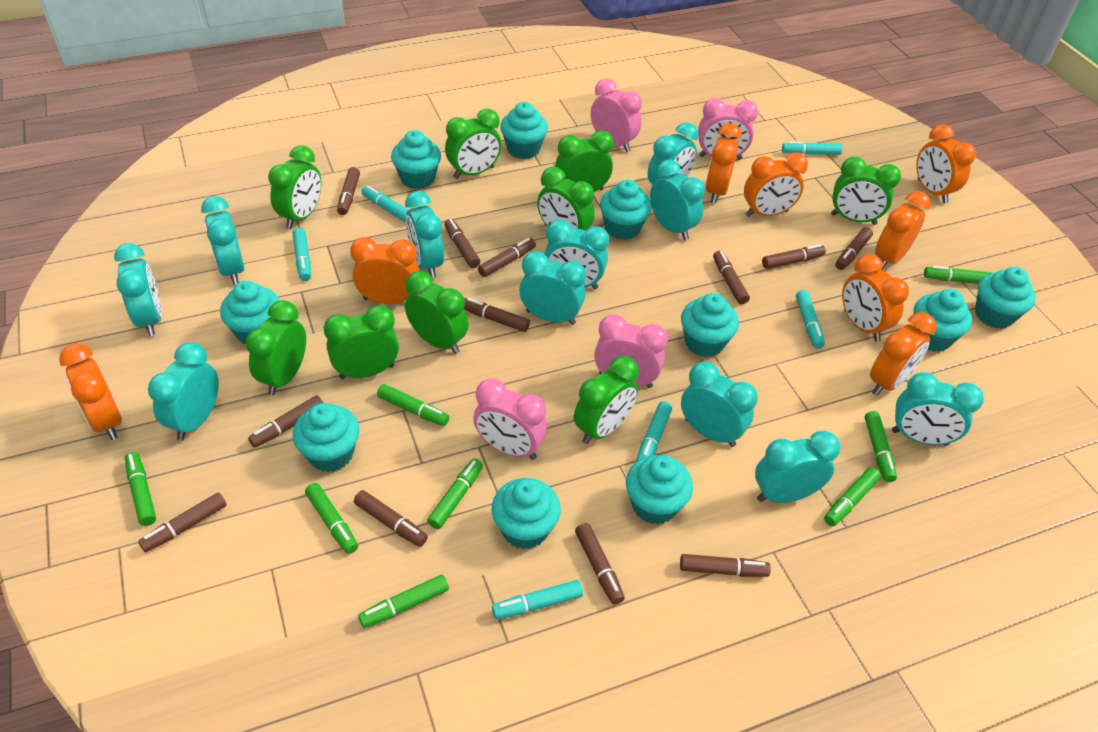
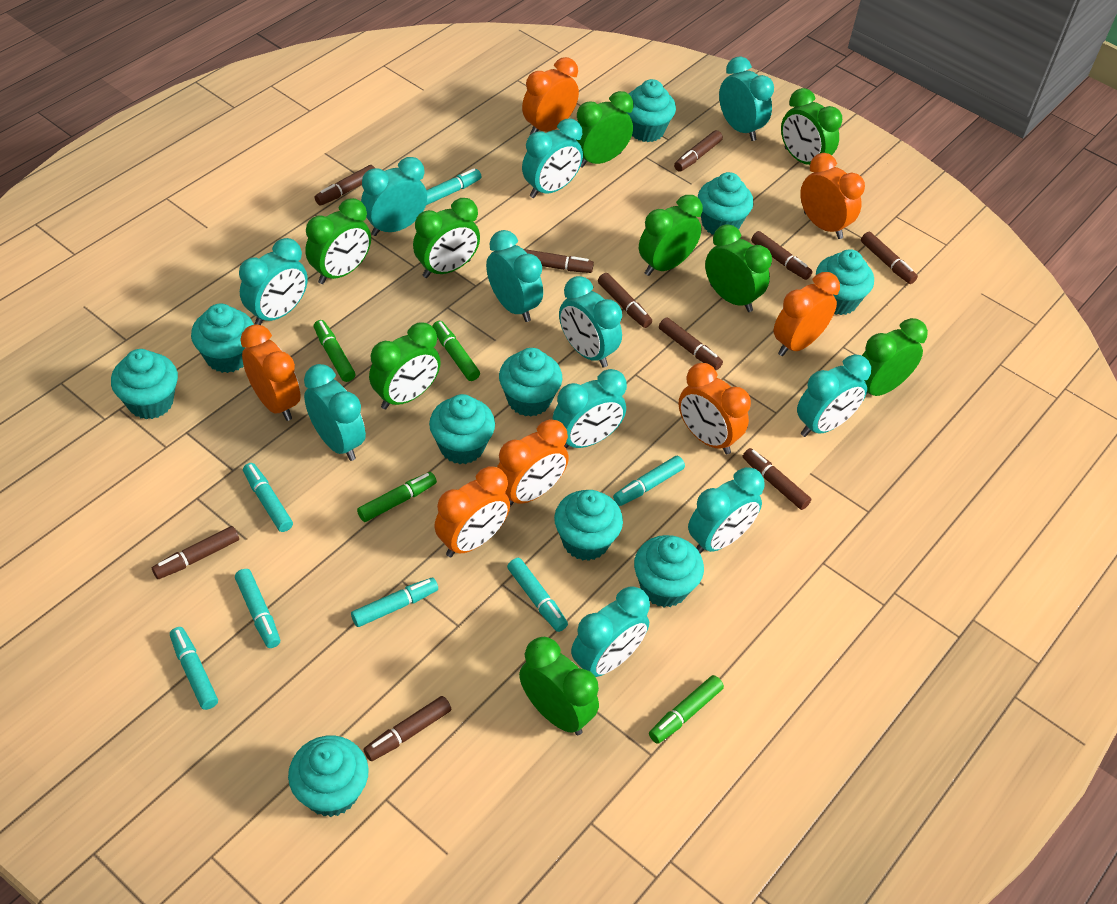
brown marker: [138,492,227,553] [248,395,323,448] [337,167,360,215] [354,490,428,547] [444,219,480,268] [464,298,530,332] [478,238,536,277] [575,523,625,605] [680,554,771,577] [713,251,750,304] [762,244,826,269] [835,227,873,270] = 12 -> [152,526,239,579] [315,165,375,206] [363,696,451,761] [523,249,594,273] [598,273,652,328] [659,317,723,370] [674,130,723,172] [743,448,811,510] [751,231,813,280] [861,232,918,284] = 10
green marker: [125,452,156,526] [305,483,358,554] [358,575,449,628] [377,384,449,426] [427,458,483,529] [824,467,881,526] [865,411,897,482] [924,266,993,284] = 8 -> [314,320,356,382] [357,472,437,522] [432,321,480,381] [649,675,724,744] = 4
orange clock: [59,343,122,440] [350,237,419,304] [705,123,742,204] [744,152,808,217] [842,254,909,342] [870,312,936,396] [875,191,931,270] [916,125,976,203] = 8 -> [240,324,301,421] [434,466,510,557] [497,419,569,507] [522,57,579,135] [679,363,751,454] [774,272,840,356] [800,153,865,239] = 7
pink clock: [473,378,547,460] [591,78,642,152] [594,314,668,388] [698,98,758,160] = 4 -> none = 0
turquoise marker: [293,228,311,281] [361,186,408,223] [492,580,583,619] [636,401,672,461] [782,141,842,155] [796,290,825,349] = 6 -> [170,627,218,710] [235,569,280,648] [243,463,293,532] [351,578,438,627] [426,168,481,205] [507,558,568,632] [613,456,685,506] = 7

